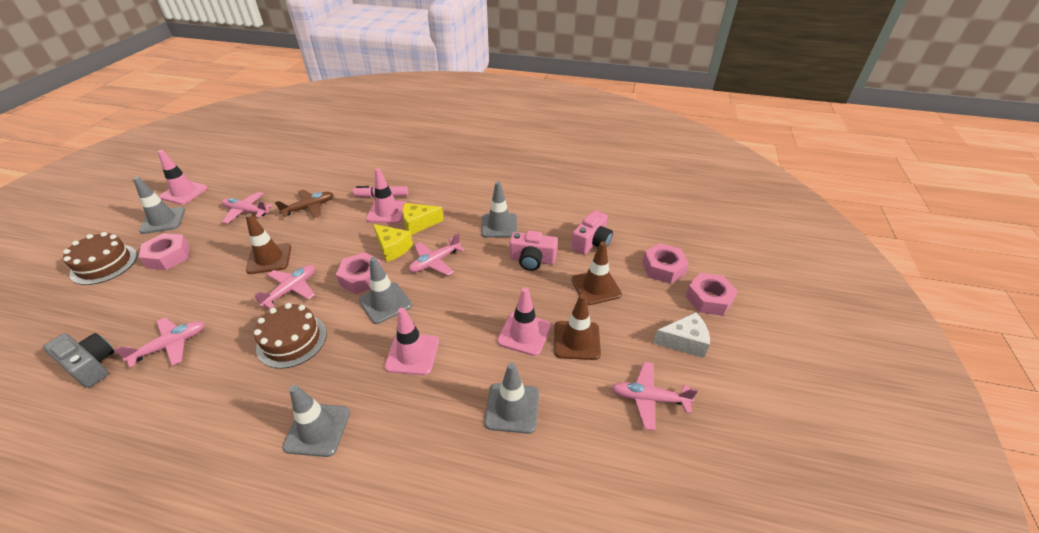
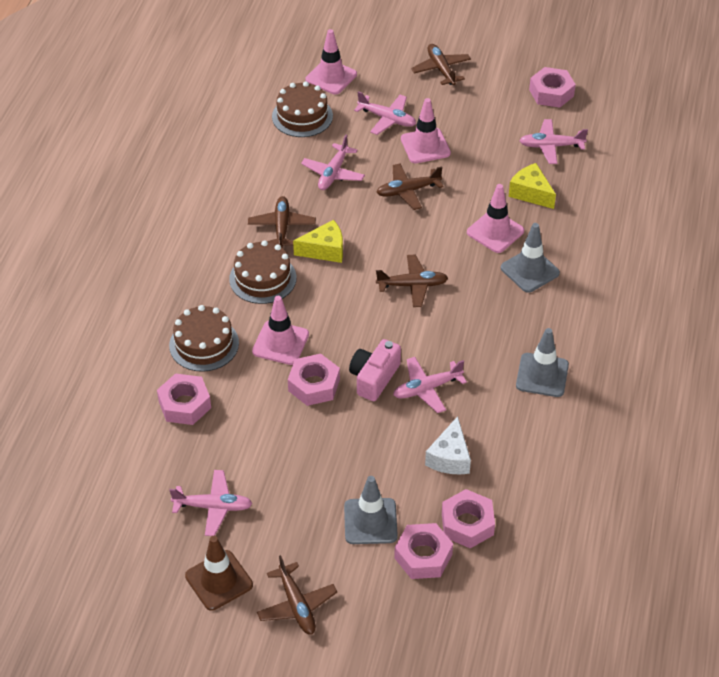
brown cake: [63,232,137,285] [254,303,327,369] = 2 -> [169,305,239,372] [229,240,296,304] [272,81,333,137] = 3
brown plane: [275,189,333,218] = 1 -> [248,196,316,247] [257,555,337,634] [376,164,444,210] [376,255,448,307] [411,44,471,85] = 5
brown traffic cone: [246,214,291,274] [554,294,601,360] [572,241,622,305] = 3 -> [185,536,253,611] = 1
grey camera: [43,333,115,388] = 1 -> none = 0
grey traffic cone: [133,177,185,234] [282,385,350,457] [359,257,412,324] [481,182,517,238] [484,362,539,434] = 5 -> [344,476,398,544] [501,223,560,293] [516,328,569,397] = 3
pink camera: [509,231,558,271] [571,210,613,255] = 2 -> [349,339,401,401] = 1
pink marker: [353,186,408,197] = 1 -> none = 0
pink nut: [139,233,189,270] [336,252,383,294] [642,243,689,284] [686,273,738,316] = 4 -> [157,373,211,425] [288,354,340,406] [394,523,453,579] [442,489,495,548] [529,67,576,108] = 5

